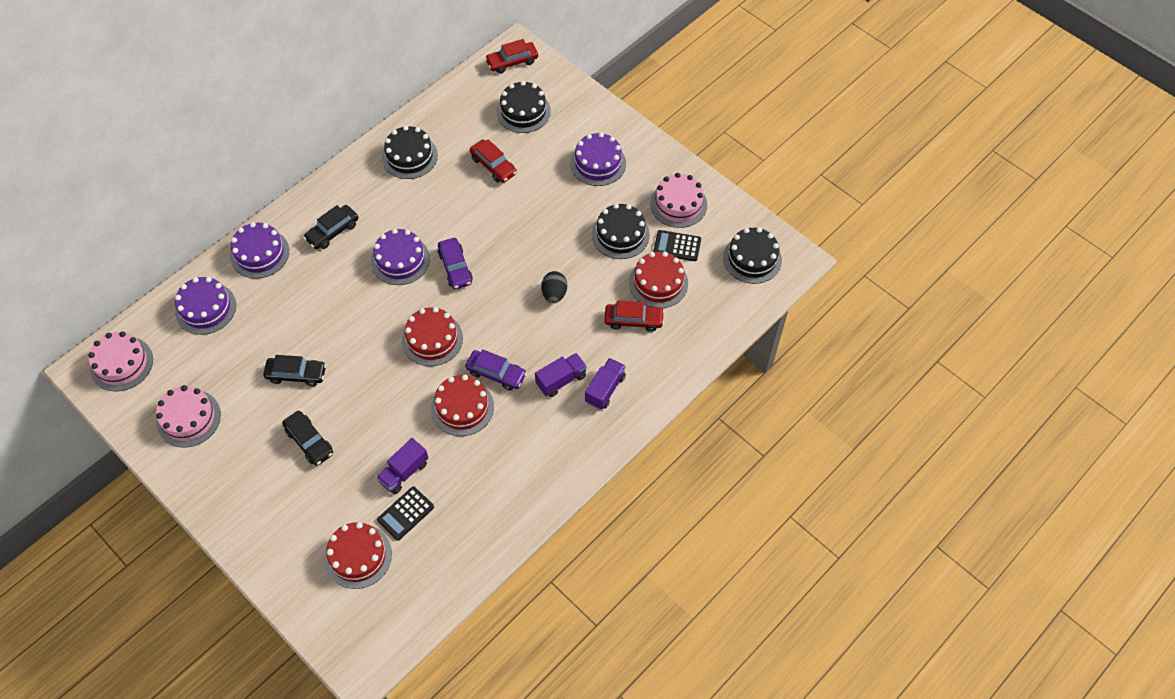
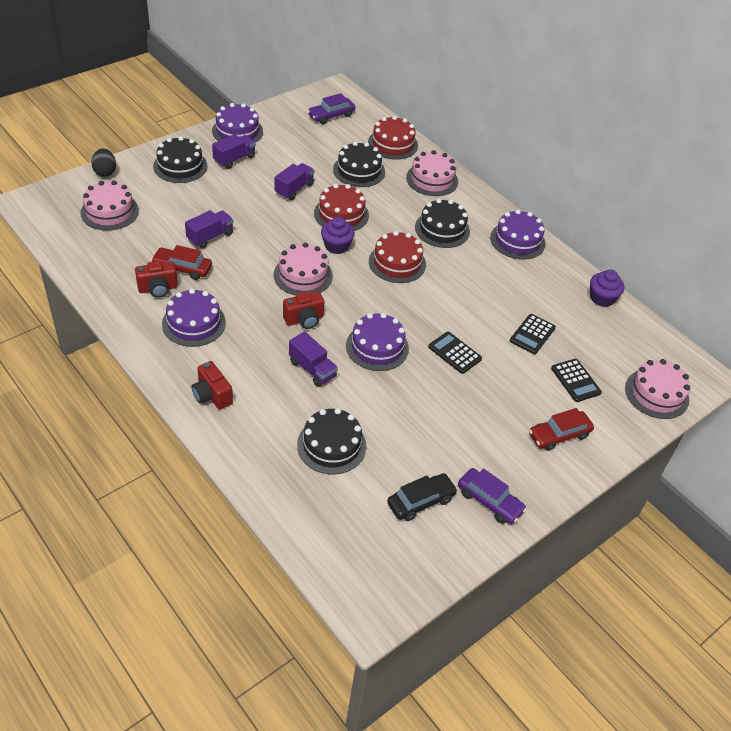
black calculator: [377,486,434,541] [653,230,701,261] = 2 -> [428,332,482,374] [510,314,556,354] [551,359,602,402] = 3
black car: [263,355,326,387] [282,411,333,466] [303,205,358,249] = 3 -> [387,473,458,521] = 1
pink cake: [88,331,153,392] [156,385,221,447] [650,173,707,228] = 3 -> [80,180,139,231] [274,243,333,295] [406,150,458,196] [625,359,691,419] = 4
purple cupcake: none = 0 -> [321,217,355,254] [590,270,624,307] = 2
purple truck: [376,438,428,494] [535,353,587,397] [585,358,626,410] = 3 -> [185,210,234,249] [212,134,256,169] [275,163,315,200] [289,332,338,387] = 4
red cake: [324,522,392,589] [402,307,463,366] [431,375,494,436] [629,251,688,308] = 4 -> [314,184,369,231] [368,116,418,160] [369,231,426,283] = 3
red camera: none = 0 -> [135,261,178,298] [191,361,233,410] [283,291,324,329] = 3
red car: [470,139,517,183] [485,39,538,74] [604,301,665,332] = 3 -> [151,245,212,280] [529,408,594,451] = 2

